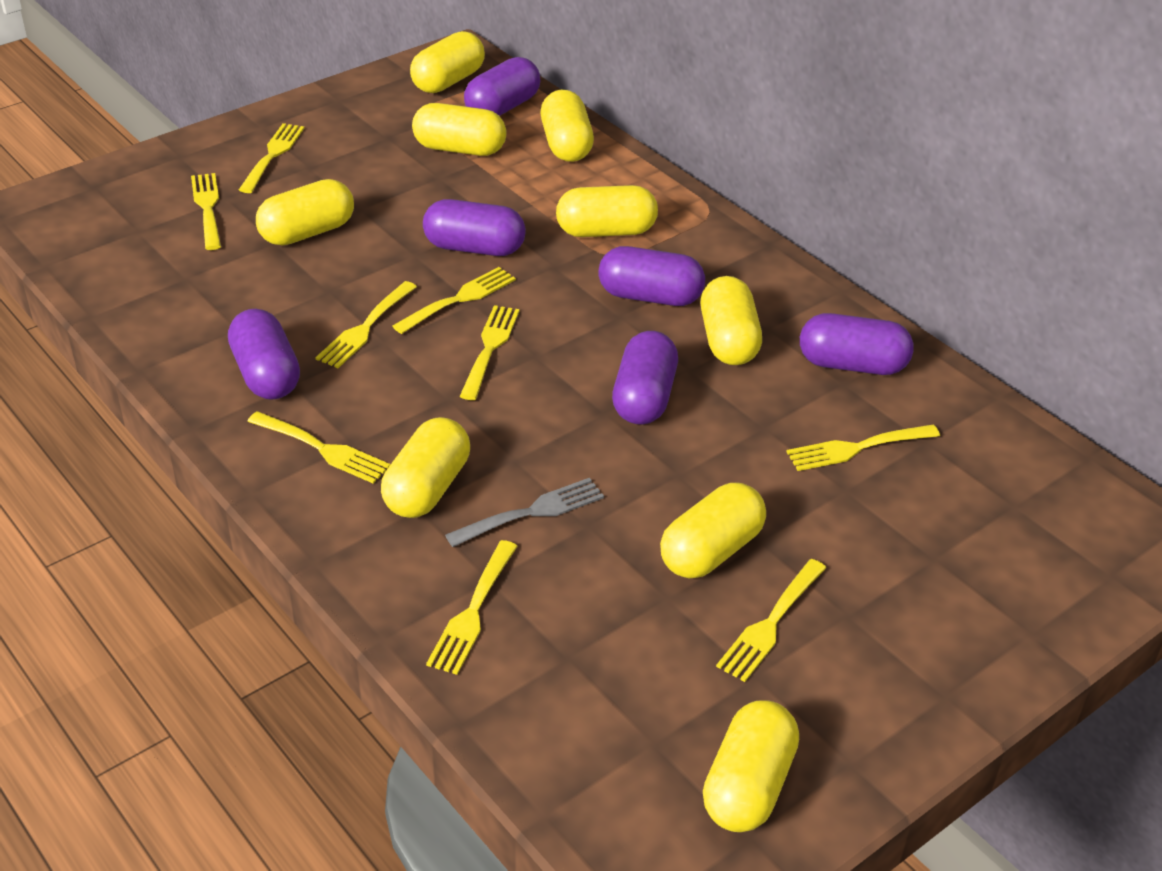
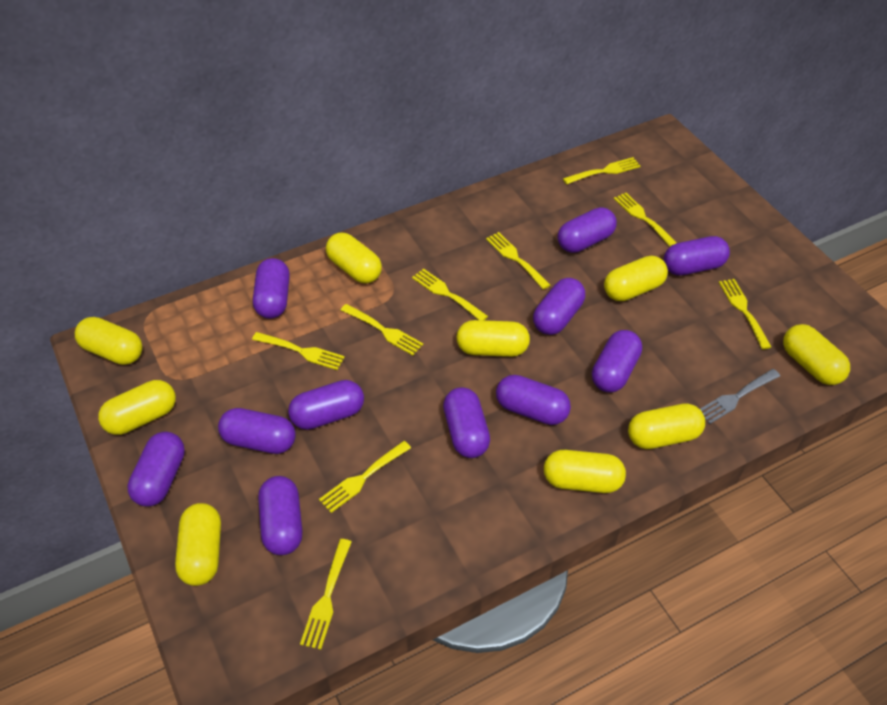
purple capsule: [228,309,300,400] [423,199,526,256] [464,57,540,116] [598,246,705,306] [612,331,678,425] [800,313,914,375] = 6 -> [127,432,185,507] [218,408,296,454] [253,258,290,319] [258,476,302,555] [288,380,364,430] [443,387,490,458] [496,375,571,425] [533,278,585,335] [558,207,617,253] [592,330,642,392] [664,236,730,275] = 11

